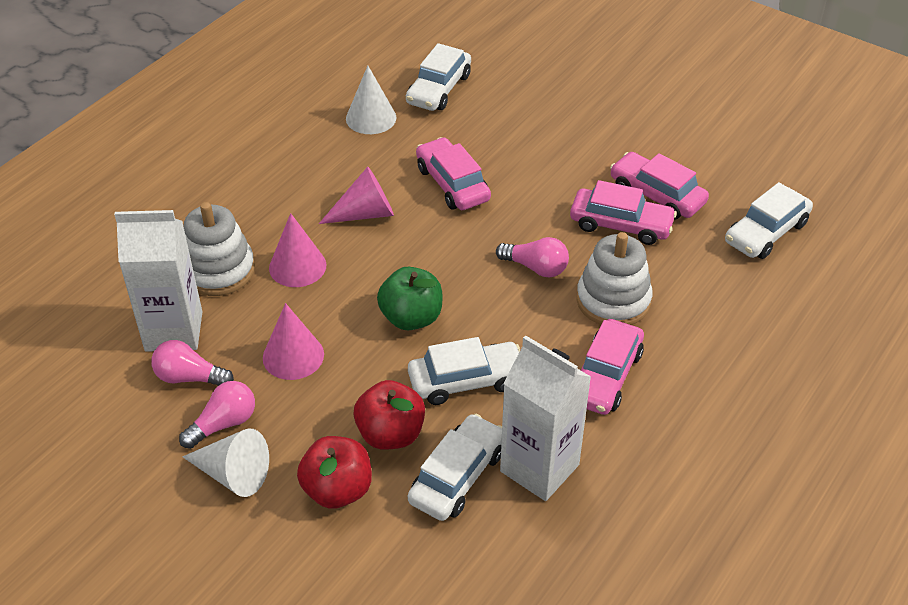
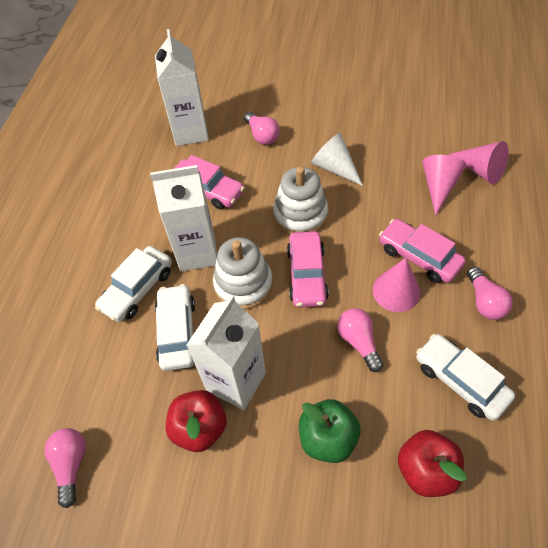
pink car: [416,137,491,210] [570,180,677,245] [581,319,644,415] [610,152,709,220] = 4 -> [174,155,245,210] [287,231,329,307] [379,219,466,283] = 3
pink light bulb: [151,340,234,386] [179,381,255,449] [496,237,569,277] = 3 -> [44,428,86,508] [244,112,280,145] [337,308,383,372] [467,267,513,320] = 4
white car: [406,43,471,111] [408,337,520,405] [408,414,502,521] [725,182,813,259] = 4 -> [95,246,172,322] [155,284,195,371] [416,334,515,421] = 3
white carton: [114,210,203,352] [500,335,591,501] = 2 -> [150,165,217,272] [155,29,209,146] [186,295,266,410] = 3
white cone: [182,428,269,497] [346,66,396,134] = 2 -> [311,133,363,186] = 1

